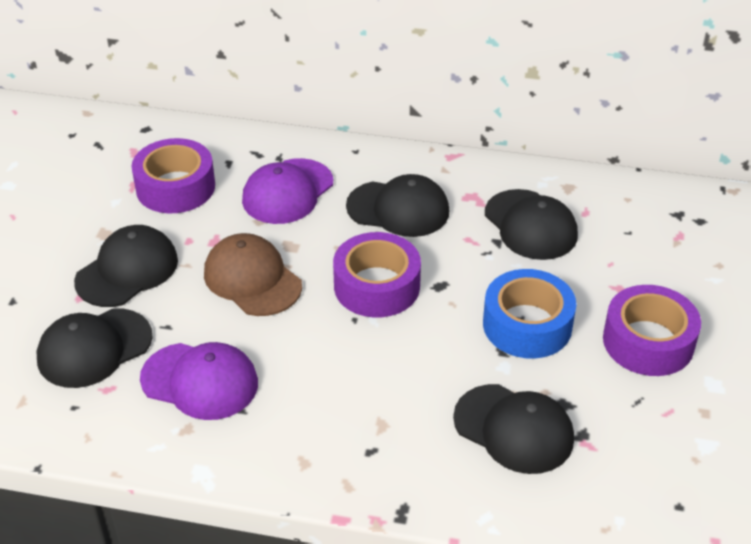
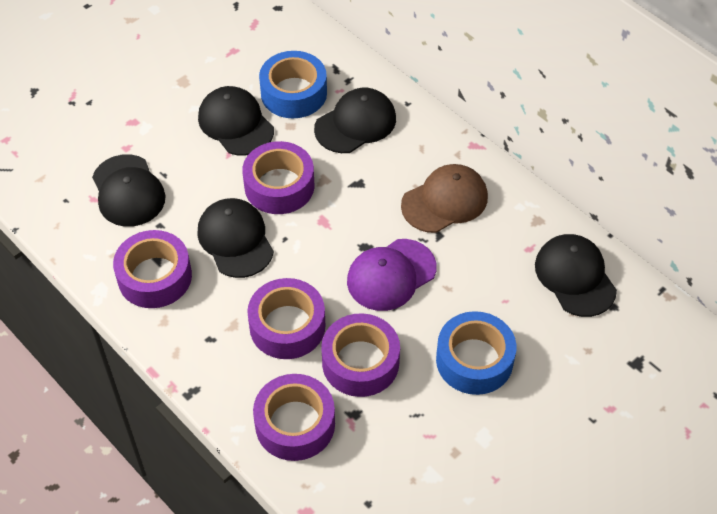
blue tape: [483,269,576,359] = 1 -> [259,51,327,118] [436,311,516,395] = 2
purple cap: [140,342,258,420] [242,158,333,224] = 2 -> [347,239,436,311] = 1
purple tape: [131,138,215,213] [333,232,421,317] [603,285,701,376] = 3 -> [113,230,192,308] [242,141,314,214] [247,278,325,359] [253,374,335,461] [321,313,400,397] = 5

